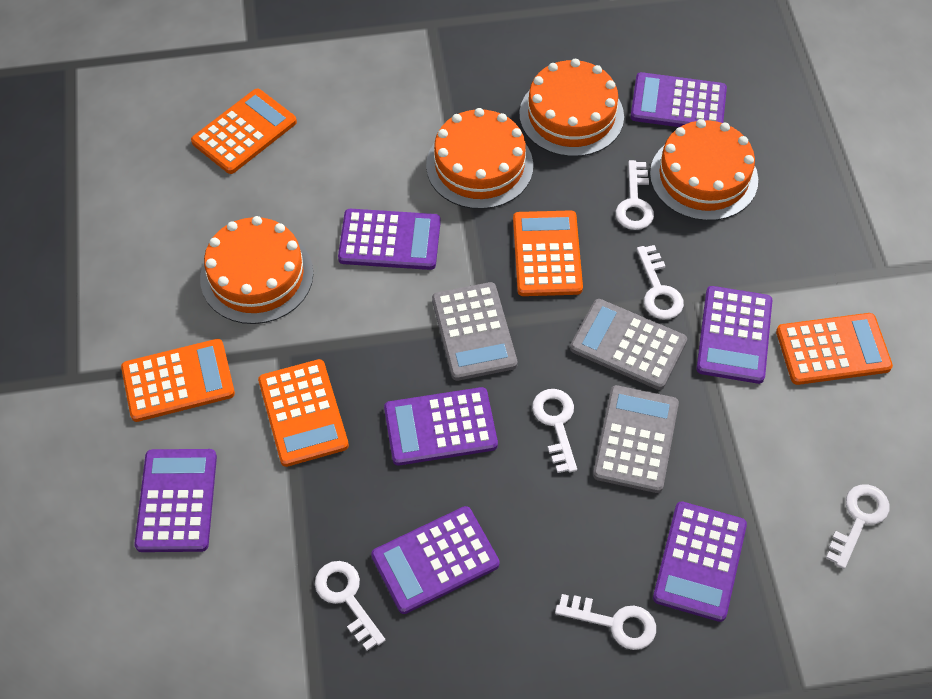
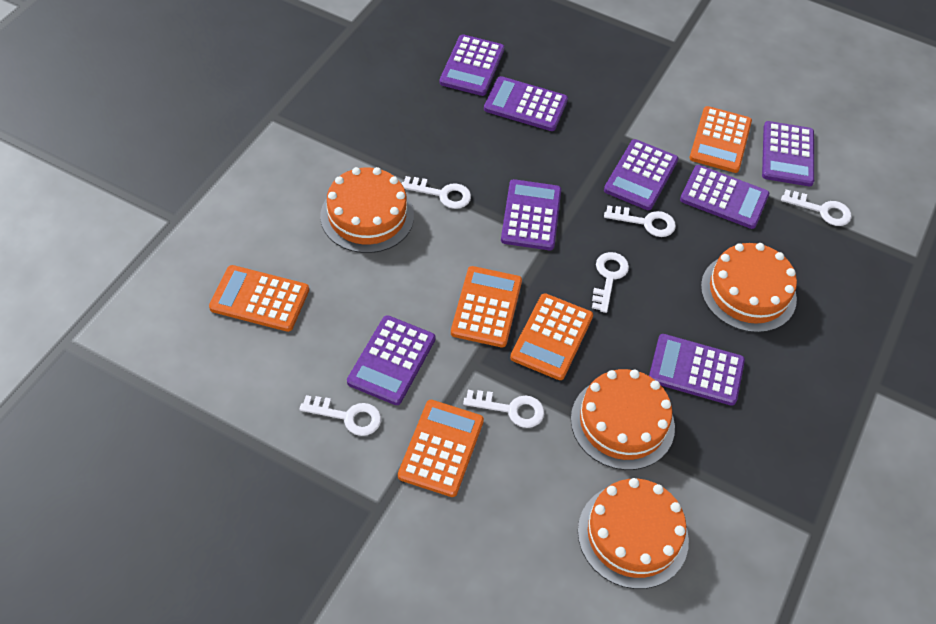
grey calculator: [432,282,518,381] [570,299,687,390] [593,385,679,493] = 3 -> none = 0
purple calculator: [134,449,217,552] [338,209,441,270] [371,506,500,614] [384,387,498,466] [630,72,727,127] [653,501,747,622] [696,286,772,384] = 7 -> [347,315,436,405] [439,34,505,96] [484,76,568,131] [501,179,561,250] [604,139,678,210] [649,334,745,406] [680,165,769,229] [762,121,814,187] = 8

